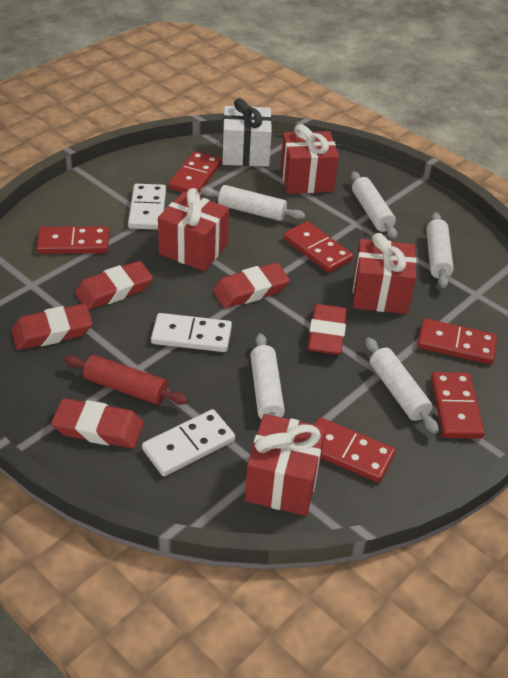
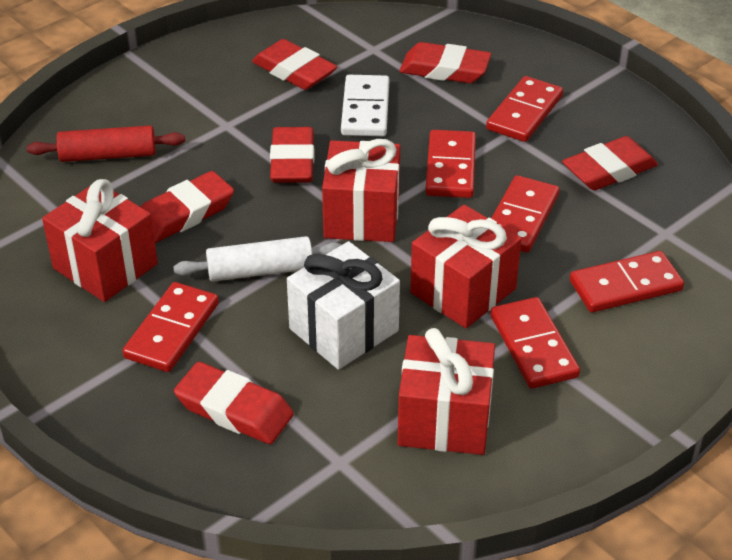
red eraser: [11,304,93,350] [51,398,144,448] [75,261,153,310] [213,263,290,308] [308,304,347,355] = 5 -> [141,171,234,243] [174,362,294,444] [252,39,338,90] [270,127,315,183] [399,42,491,83] [562,136,658,190] = 6
white domino: [128,184,166,230] [142,409,235,476] [151,313,232,352] = 3 -> [341,75,389,136] = 1
white rolling pin: [201,185,306,221] [250,333,285,420] [351,171,397,239] [365,337,439,434] [426,212,454,288] = 5 -> [173,236,342,282] = 1

